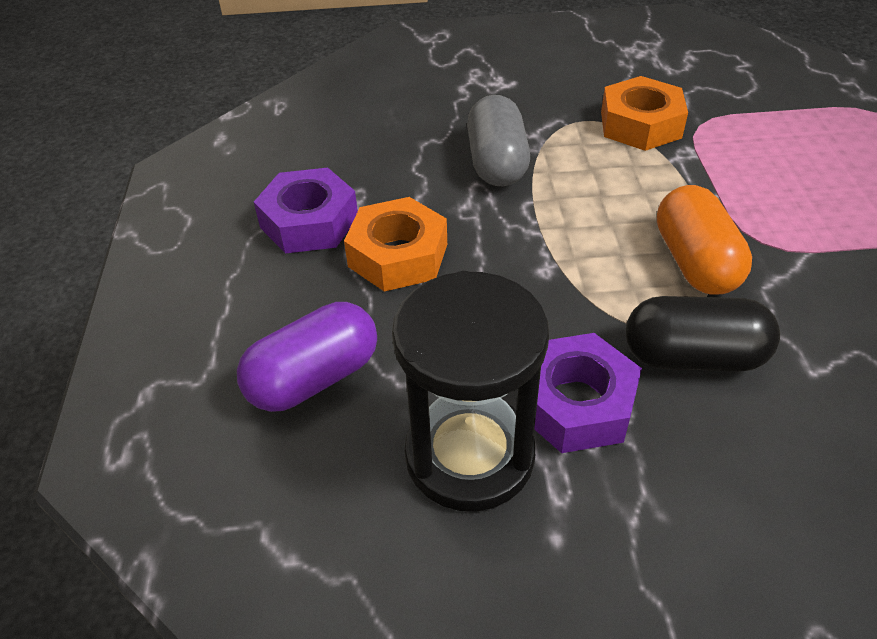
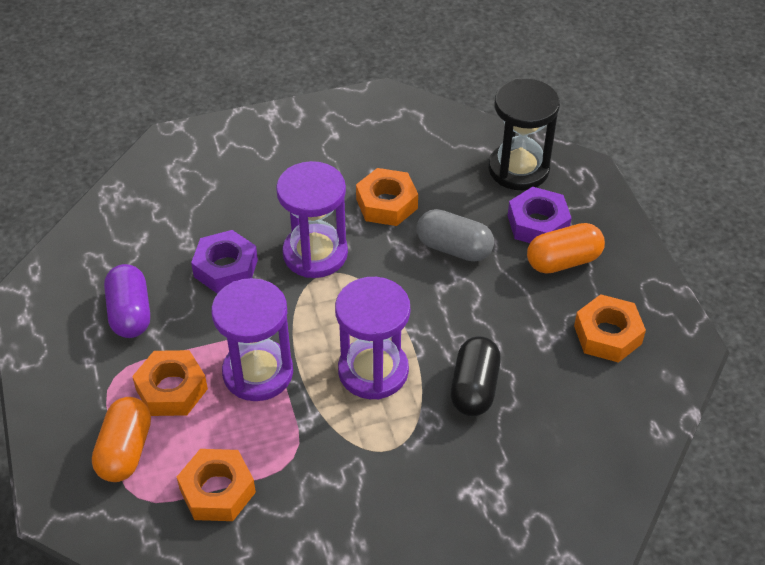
orange capsule: [657,185,752,294] = 1 -> [92,397,151,482] [527,223,605,273] = 2
orange nut: [344,197,447,292] [601,76,688,151] = 2 -> [132,350,208,416] [177,449,256,521] [356,168,418,226] [574,294,646,363] = 4
purple hourglass: none = 0 -> [211,278,293,401] [276,161,348,278] [335,277,410,399] = 3

